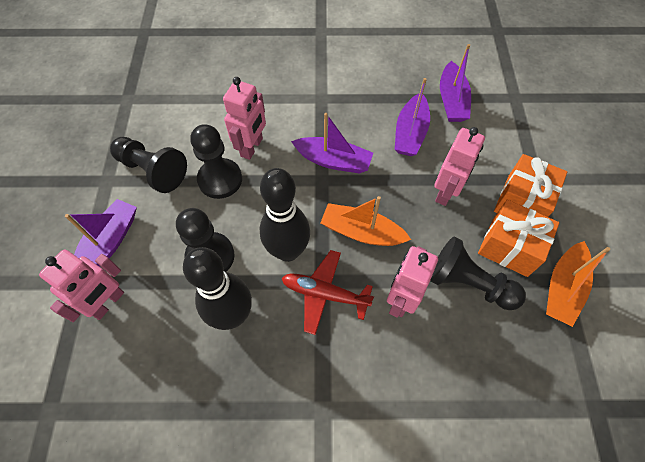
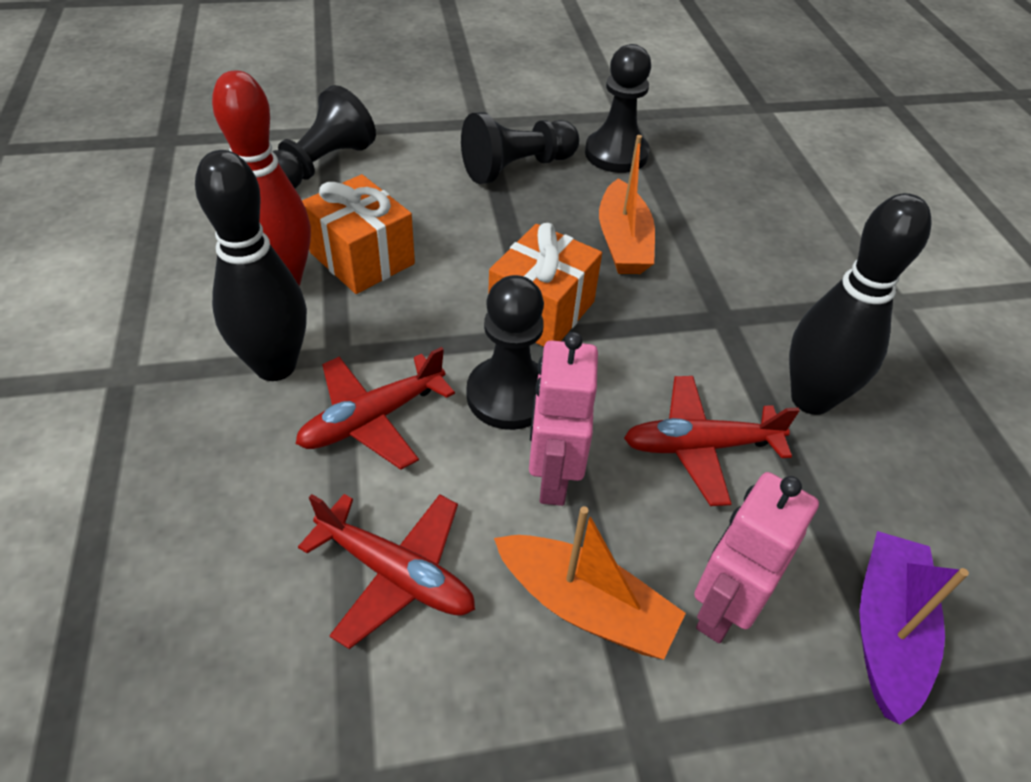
pink robot: [39,249,124,322] [223,77,266,160] [387,246,438,318] [434,127,485,206] = 4 -> [529,332,598,506] [694,472,819,643] = 2
purple boat: [65,199,137,267] [291,113,373,173] [395,78,430,156] [440,44,471,122] = 4 -> [859,531,969,725] = 1
red bowling pin: none = 0 -> [212,70,311,286] = 1
red plane: [282,250,374,335] = 1 -> [296,347,455,470] [298,494,475,649] [624,376,800,506] = 3

